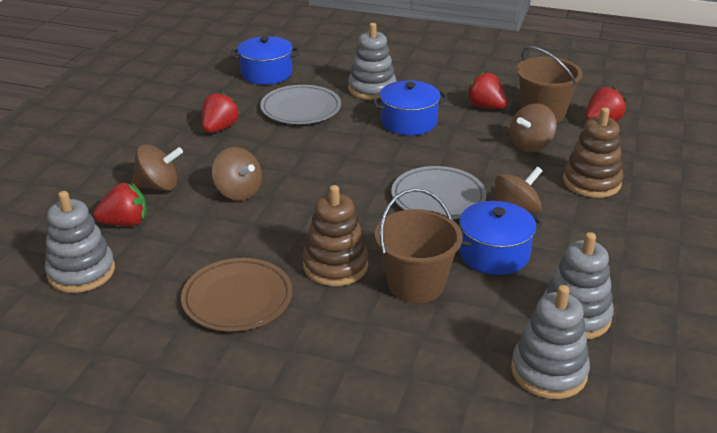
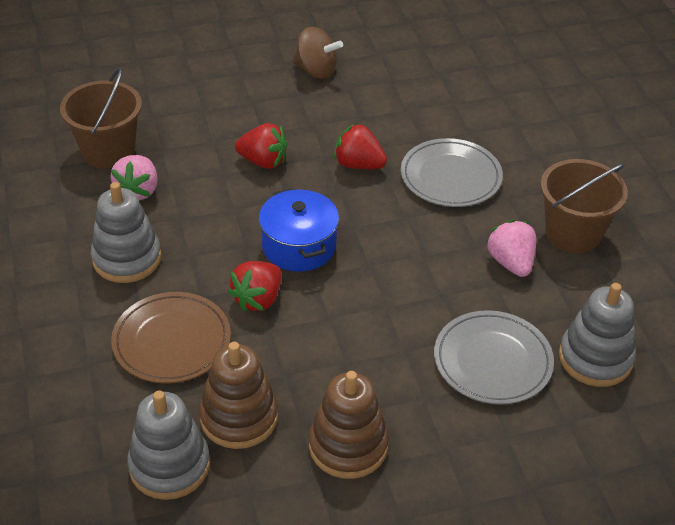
blue pot: [231,36,299,85] [372,80,448,135] [459,201,543,275] = 3 -> [259,188,339,272] = 1
brown spinning top: [131,144,183,191] [212,147,262,201] [495,166,543,215] [510,103,557,152] = 4 -> [292,27,343,79] = 1
grey stacking toy: [45,191,115,293] [348,23,396,100] [511,285,590,399] [543,232,614,339] = 4 -> [91,182,161,283] [127,390,210,500] [559,283,636,387] = 3
pink strawberry: none = 0 -> [111,155,158,200] [486,220,536,277] = 2
red strawberry: [93,183,147,226] [202,91,240,133] [466,72,507,109] [585,86,626,121] = 4 -> [228,261,281,311] [235,123,287,169] [334,123,387,169] = 3

